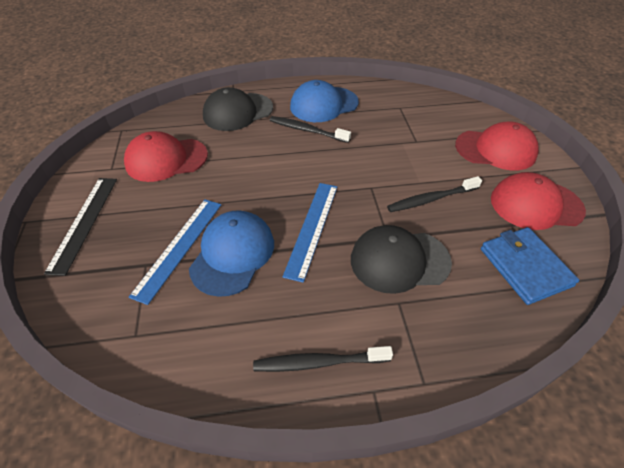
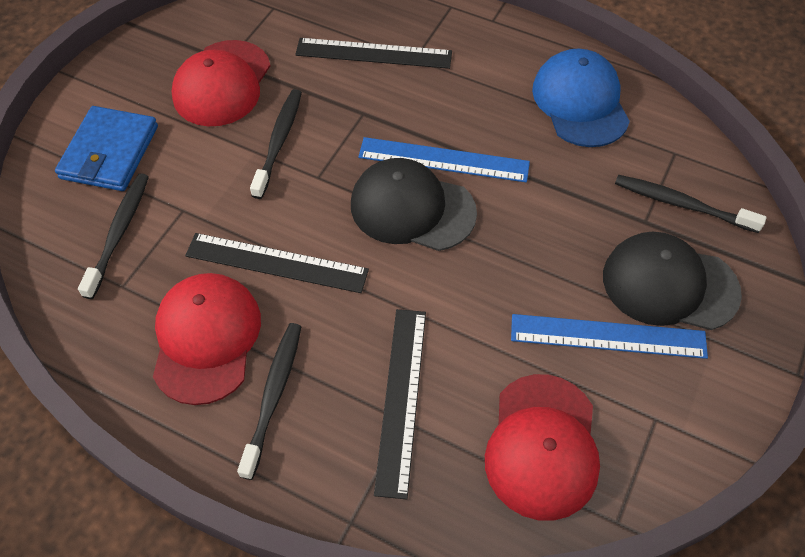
black ruler: [44,178,117,276] = 1 -> [185,233,369,293] [295,38,452,69] [374,309,426,500] = 3
black toothbrush: [253,346,393,372] [270,116,351,143] [387,176,482,212] = 3 -> [78,173,149,299] [237,323,302,480] [250,89,302,199] [615,175,766,233] = 4
blue cap: [189,210,274,297] [290,80,359,122] = 2 -> [532,49,630,147] = 1

